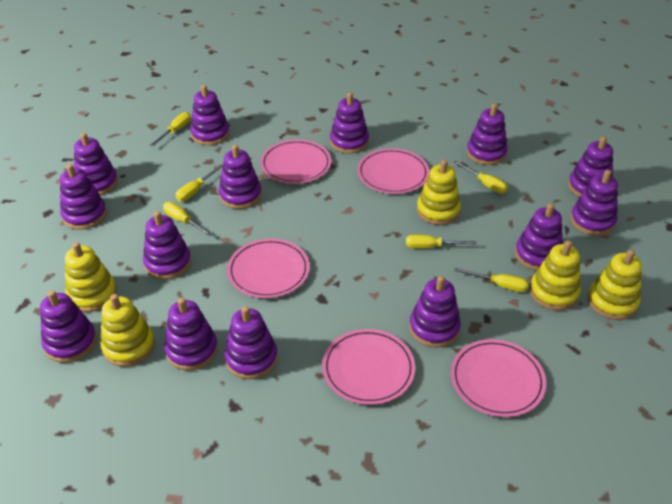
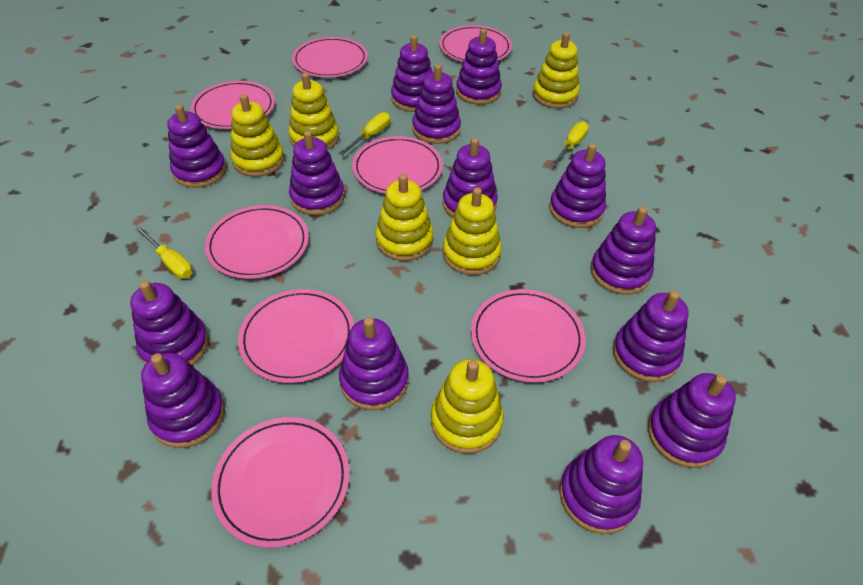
pink plate: [227,239,310,298] [261,140,331,184] [322,329,415,405] [357,148,429,194] [451,339,546,417] = 5 -> [190,81,275,129] [205,205,309,279] [211,417,350,548] [238,289,354,383] [292,37,368,78] [352,136,443,194] [439,25,512,62] [471,289,586,382] = 8
yellow screwdriver: [150,112,191,146] [163,202,213,236] [176,165,223,201] [406,235,477,248] [453,161,508,193] [454,268,529,292] = 6 -> [135,226,192,278] [339,112,390,155] [551,122,589,166] = 3
yellow stacking toy: [65,242,117,312] [100,294,155,367] [417,160,461,225] [530,240,581,311] [588,249,642,320] = 5 -> [231,94,284,177] [288,72,339,150] [375,174,433,261] [431,359,504,454] [442,187,502,275] [533,32,579,108] = 6

